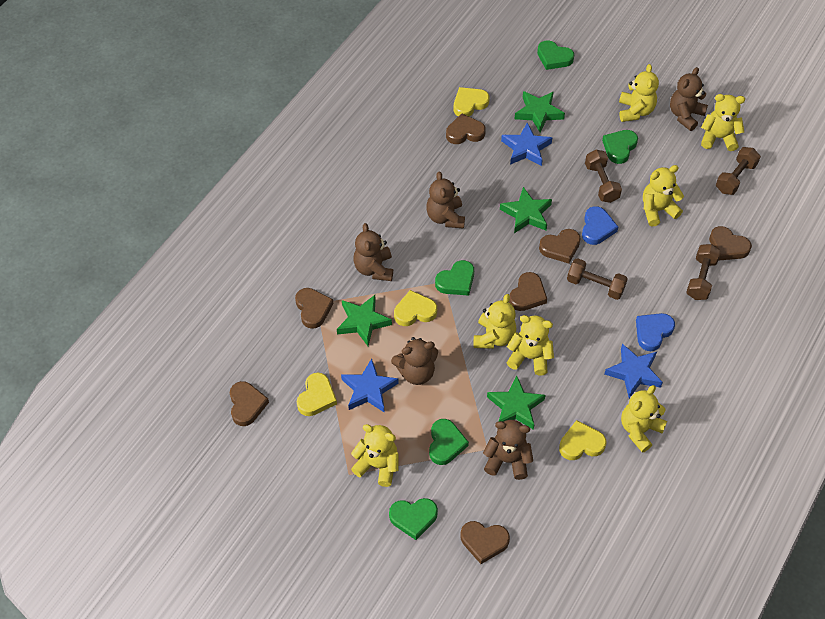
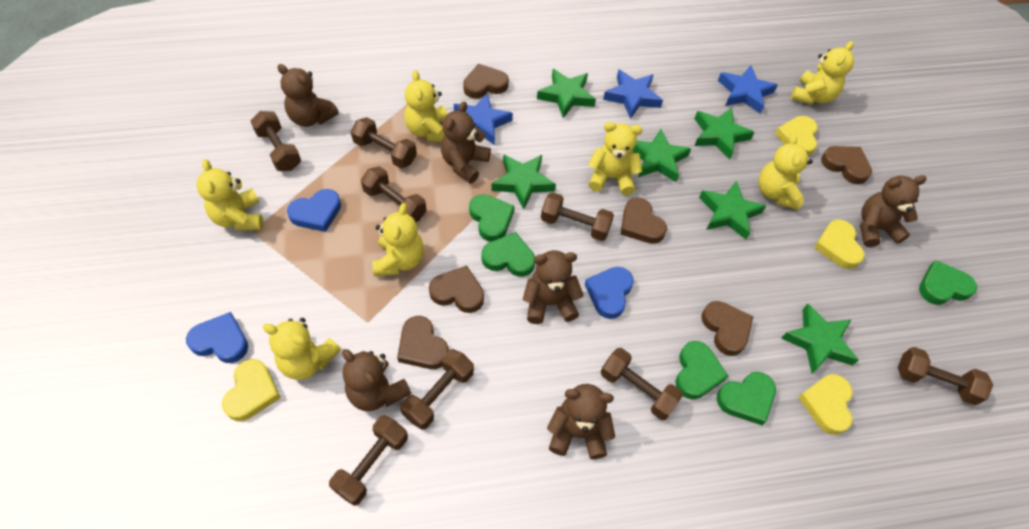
blue heart: [582,206,618,245] [636,313,675,351] = 2 -> [186,312,248,363] [287,189,341,232] [585,267,634,319] = 3
brown dumbbell: [567,258,628,300] [585,150,622,203] [686,244,721,300] [716,147,761,195] = 4 -> [251,111,301,171] [329,415,408,506] [351,117,417,168] [361,166,427,222] [400,349,474,430] [541,192,614,241] [601,348,683,420] [898,347,993,405] = 8
brown heart: [230,381,269,426] [295,288,333,329] [446,113,486,144] [460,521,510,564] [509,272,547,311] [539,229,581,263] [709,226,752,260] = 7 -> [397,316,449,369] [429,265,484,313] [463,64,509,99] [621,198,667,244] [701,301,753,356] [821,146,872,184] = 6
brown teddy bear: [353,223,393,281] [391,337,438,385] [426,171,465,229] [483,420,533,480] [670,67,708,131] = 5 -> [277,64,339,127] [342,349,412,411] [441,102,491,184] [523,250,584,324] [547,384,615,459] [860,175,927,247] = 6
green star: [337,295,392,346] [487,375,546,430] [500,187,552,233] [514,91,565,133] = 4 -> [491,154,556,209] [537,69,596,118] [633,129,691,182] [694,108,754,159] [699,181,766,240] [781,304,859,374] = 6

